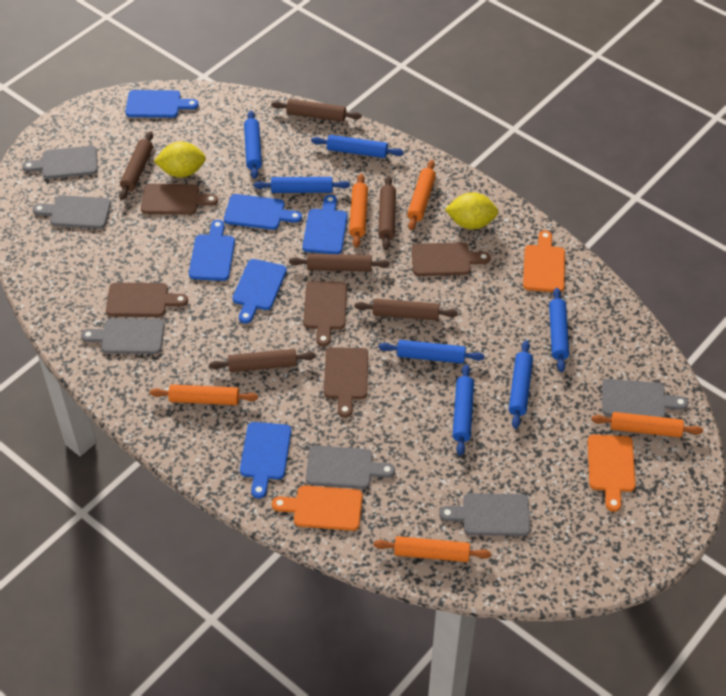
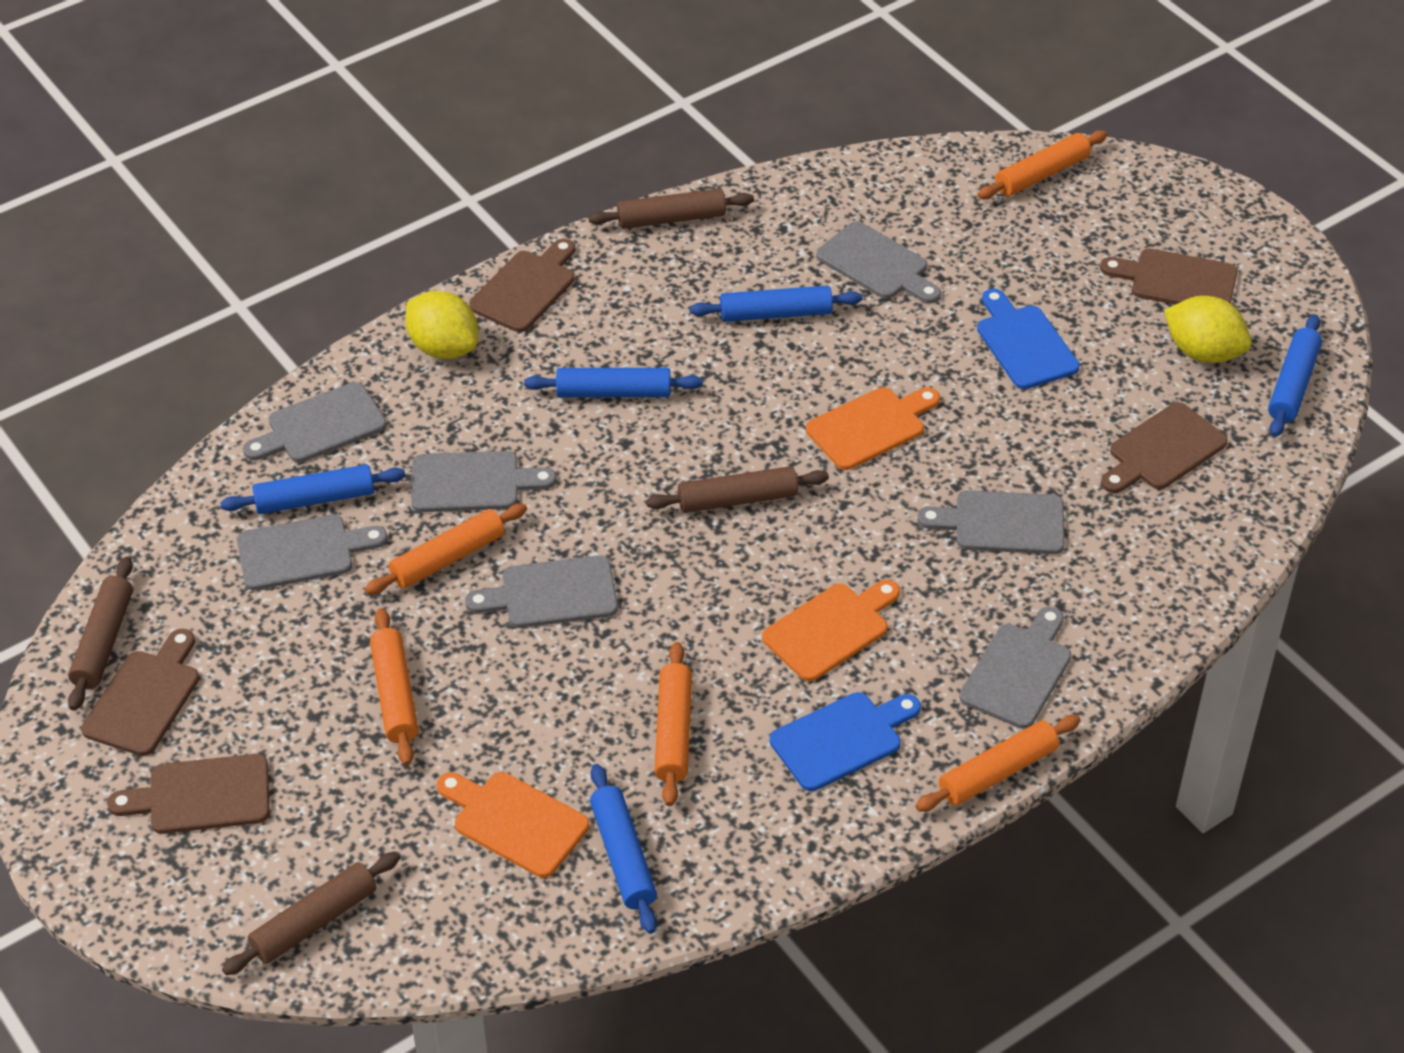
blue cutting board: [125,90,199,118] [189,220,235,281] [224,194,302,230] [233,259,287,324] [240,422,291,499] [302,195,347,254] = 6 -> [770,692,921,791] [977,288,1080,389] = 2
blue rolling pin: [244,111,262,179] [254,177,350,193] [311,135,404,158] [379,340,484,364] [452,364,474,456] [509,340,533,429] [549,288,569,372] = 7 -> [220,464,405,514] [524,368,703,397] [590,764,657,934] [690,286,862,322] [1268,314,1322,437] = 5
brown rolling pin: [119,131,153,200] [209,349,316,372] [271,99,362,122] [289,253,390,272] [354,299,458,320] [378,176,396,250] = 6 -> [68,557,133,711] [222,852,400,975] [588,189,754,229] [646,466,829,513] = 4
grey cutting board: [22,146,98,179] [33,195,111,229] [81,318,165,354] [306,445,395,489] [439,493,530,536] [602,379,688,418] = 6 -> [237,515,387,590] [243,382,387,463] [411,451,556,512] [465,555,618,628] [816,221,941,303] [917,490,1065,554] [960,607,1071,729] = 7

